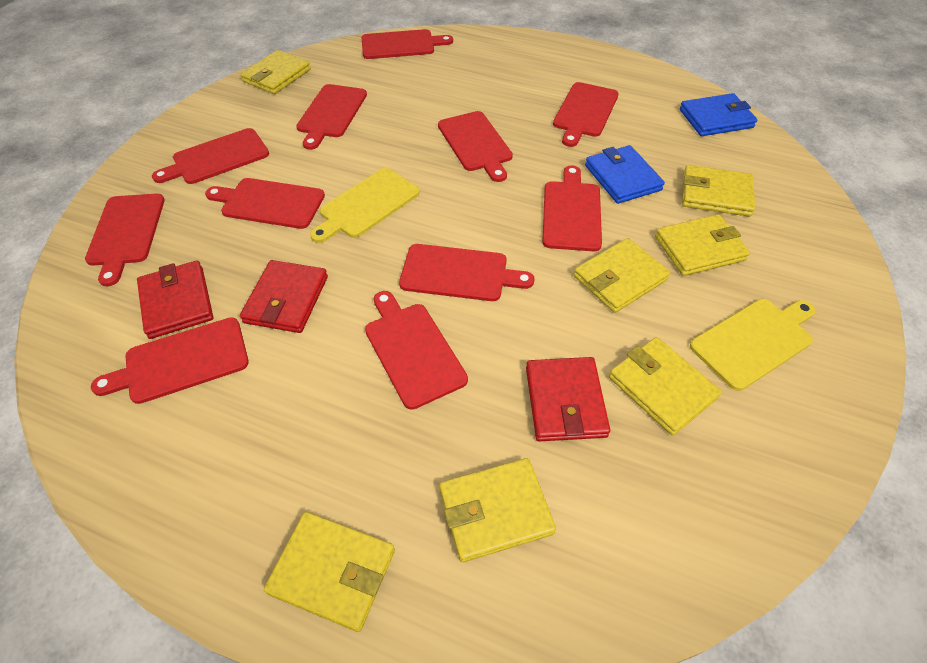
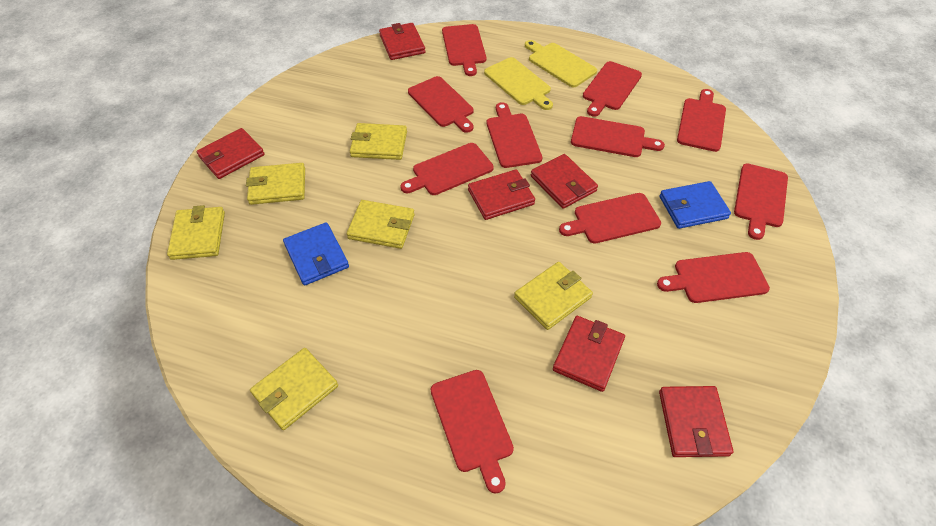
red wallet: [137,261,213,339] [240,260,328,333] [526,357,610,441] = 3 -> [197,128,265,179] [379,23,425,60] [468,169,535,220] [531,154,598,209] [553,316,625,392] [659,386,733,457] = 6
yellow wallet: [241,50,311,94] [264,512,395,632] [439,458,556,562] [574,238,670,313] [609,337,721,435] [655,214,750,276] [682,165,755,217] = 7 -> [167,205,225,260] [246,163,305,205] [250,348,338,430] [347,200,415,249] [350,123,407,160] [514,262,593,330] = 6

